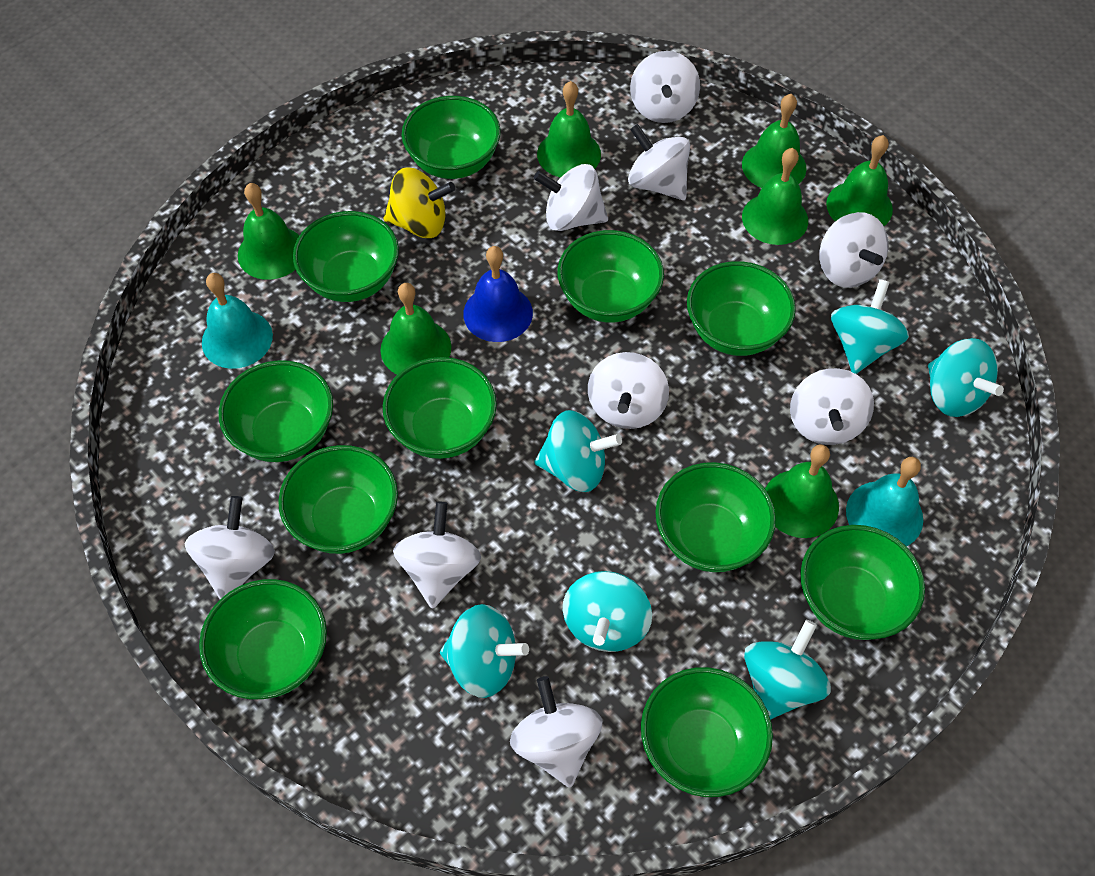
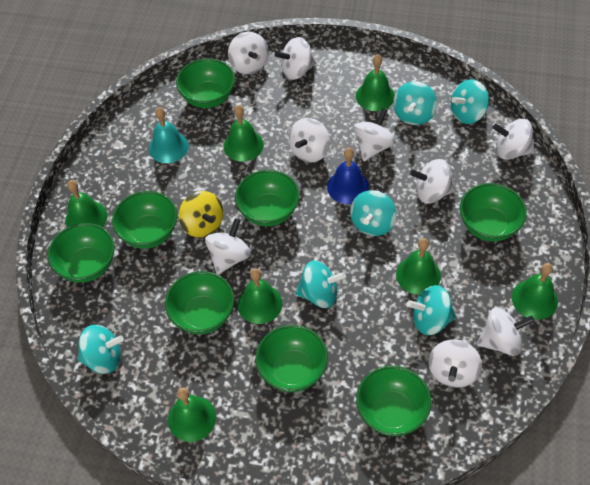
green bowl: [199,579,327,699] [219,360,333,462] [278,445,398,554] [293,211,399,302] [383,357,497,459] [402,96,501,179] [557,230,664,323] [641,667,773,797] [655,462,776,572] [687,261,796,356] [800,525,925,640] = 11 -> [48,223,115,283] [112,191,177,249] [165,271,234,334] [176,58,235,108] [235,170,300,226] [256,325,328,392] [356,366,431,436] [460,183,527,242] = 8
turquoise bell: [202,273,273,369] [846,457,923,546] = 2 -> [149,107,189,163] = 1

